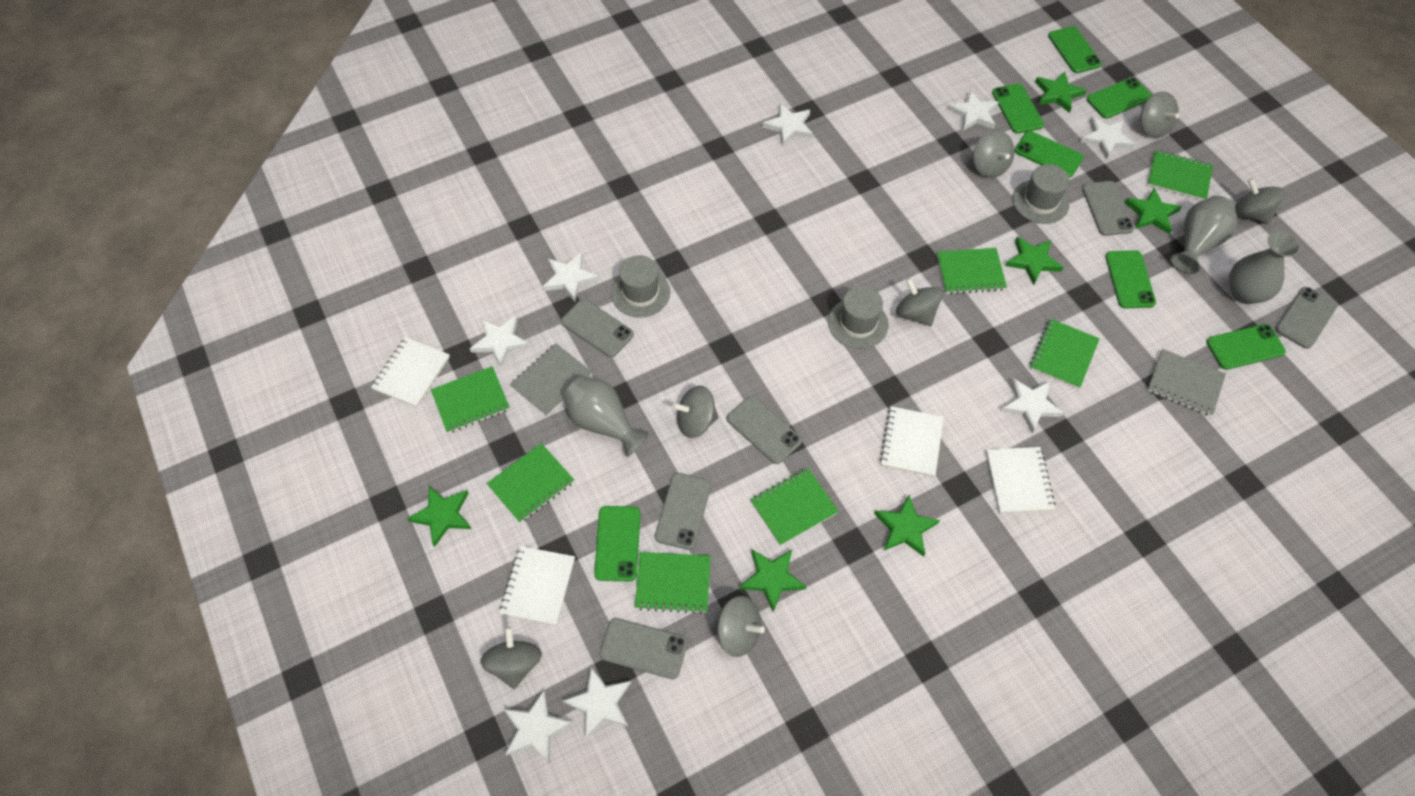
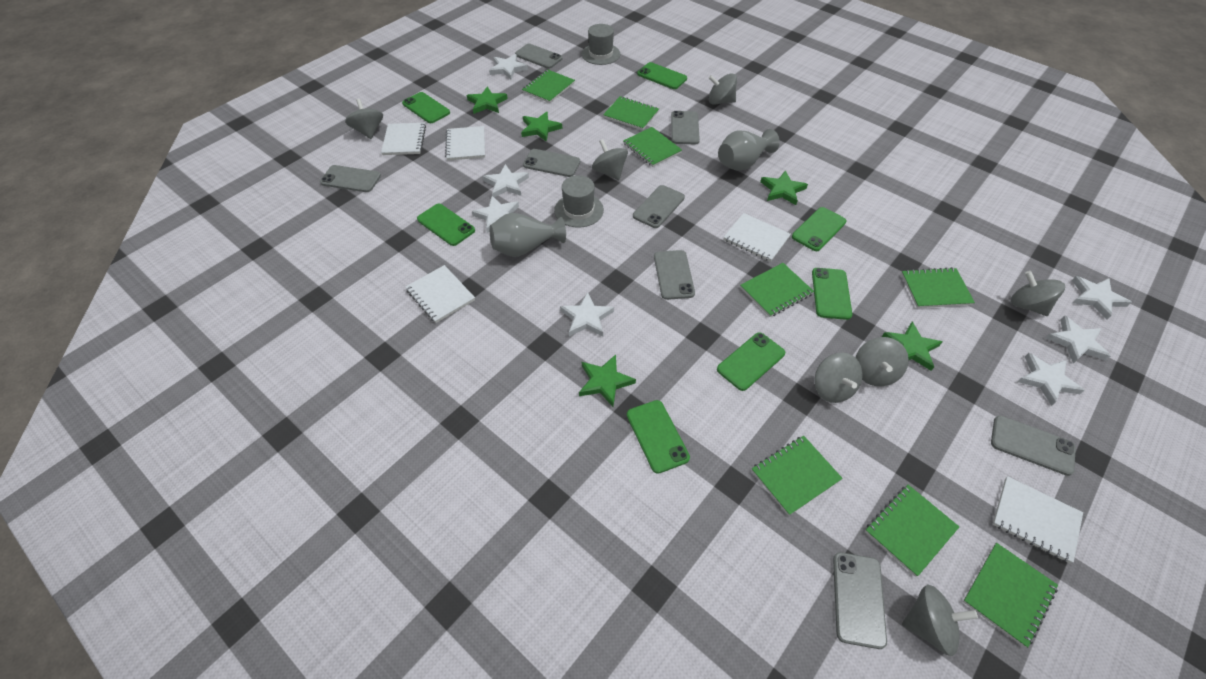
green notebook: [431,366,510,433] [487,443,574,523] [635,552,711,614] [751,468,839,546] [937,248,1007,294] [1030,319,1100,389] [1147,150,1213,201] = 7 -> [522,70,575,103] [603,96,659,130] [623,127,682,167] [740,263,814,317] [752,435,843,516] [865,485,959,577] [901,267,975,308] [963,543,1058,648] = 8
green star: [407,486,471,547] [739,550,806,612] [874,495,940,557] [1005,237,1064,285] [1035,72,1087,113] [1125,188,1182,234] = 6 -> [467,86,508,114] [521,111,562,142] [579,354,636,407] [760,170,808,205] [882,322,942,371] = 5
grey hat: [611,255,670,318] [828,286,889,349] [1013,164,1070,224] = 3 -> [554,175,604,228] [582,24,620,65] = 2
grey notebook: [510,343,592,416] [1147,349,1226,416] = 2 -> none = 0
grey phone: [561,299,634,357] [599,618,688,679] [655,473,711,550] [727,396,802,464] [1082,181,1134,236] [1275,287,1337,349] = 6 -> [320,165,381,192] [515,44,563,69] [523,149,580,177] [633,185,685,228] [654,250,695,300] [671,111,700,144] [833,552,887,649] [991,416,1076,476] = 8
grey vase: [563,376,649,457] [1170,196,1237,274] [1229,231,1301,304] = 3 -> [490,213,566,257] [718,129,780,171] = 2
white notebook: [371,337,450,407] [499,546,575,625] [880,406,944,477] [986,447,1056,513] = 4 -> [381,123,426,155] [405,265,475,323] [445,126,485,161] [723,213,791,262] [993,476,1083,563] = 5
white star: [470,316,530,367] [504,690,573,764] [542,252,599,302] [563,667,631,739] [762,104,813,146] [947,90,999,131] [1001,378,1064,433] [1080,116,1135,159] = 8 -> [472,196,519,233] [483,164,529,197] [489,54,528,79] [560,292,614,337] [1018,353,1084,406] [1046,316,1111,364] [1072,276,1132,320] = 7

